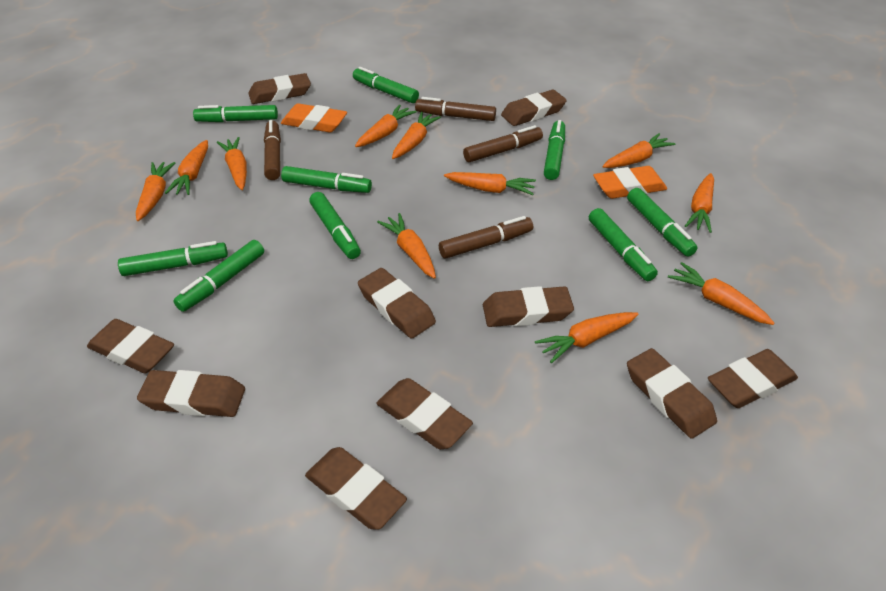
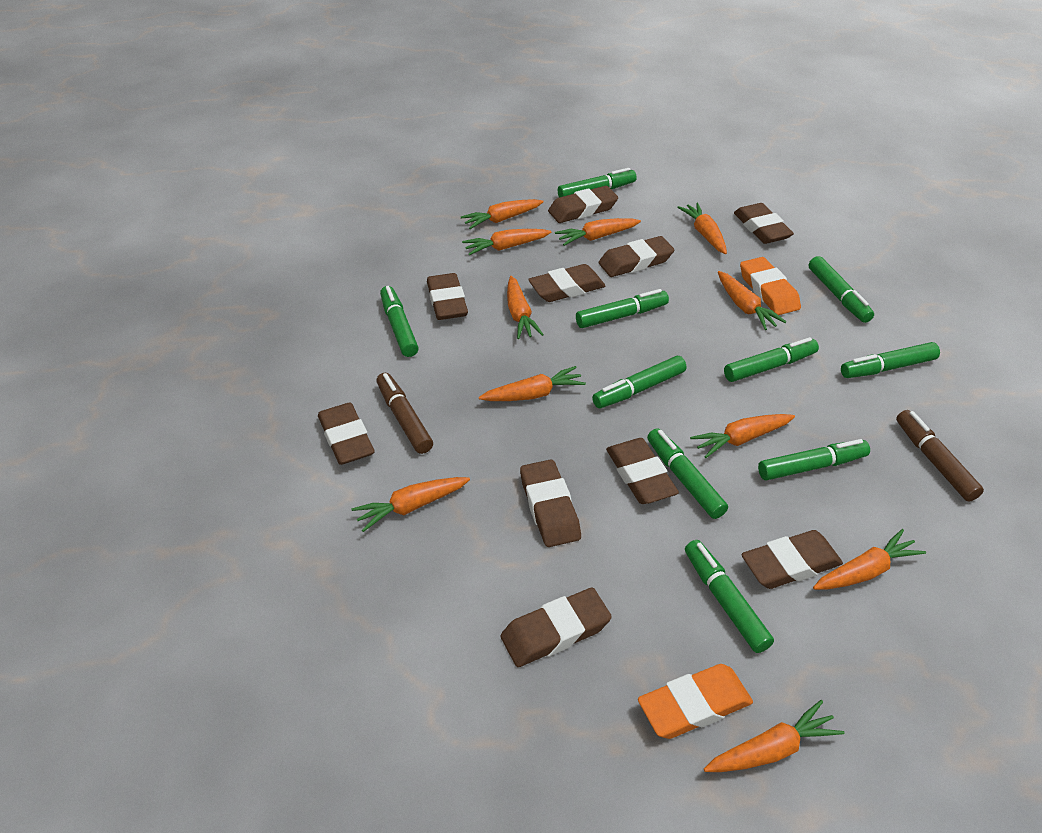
brown marker: [264,120,281,180] [415,97,496,121] [439,216,533,259] [463,125,543,162] = 4 -> [376,373,433,454] [896,410,984,502] = 2
green marker: [118,241,228,276] [173,240,264,312] [193,105,278,122] [281,166,372,193] [309,192,361,259] [353,67,419,103] [544,120,565,180] [589,208,658,281] [627,188,698,257] = 9 -> [380,286,419,357] [558,168,637,197] [576,289,669,328] [592,356,686,408] [647,428,728,519] [685,540,774,653] [724,337,819,382] [758,439,870,481] [809,256,874,323] [841,342,940,378] = 10

